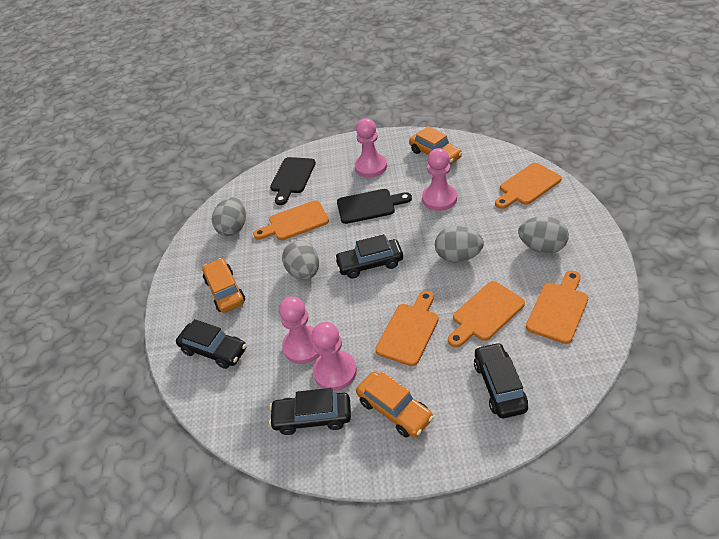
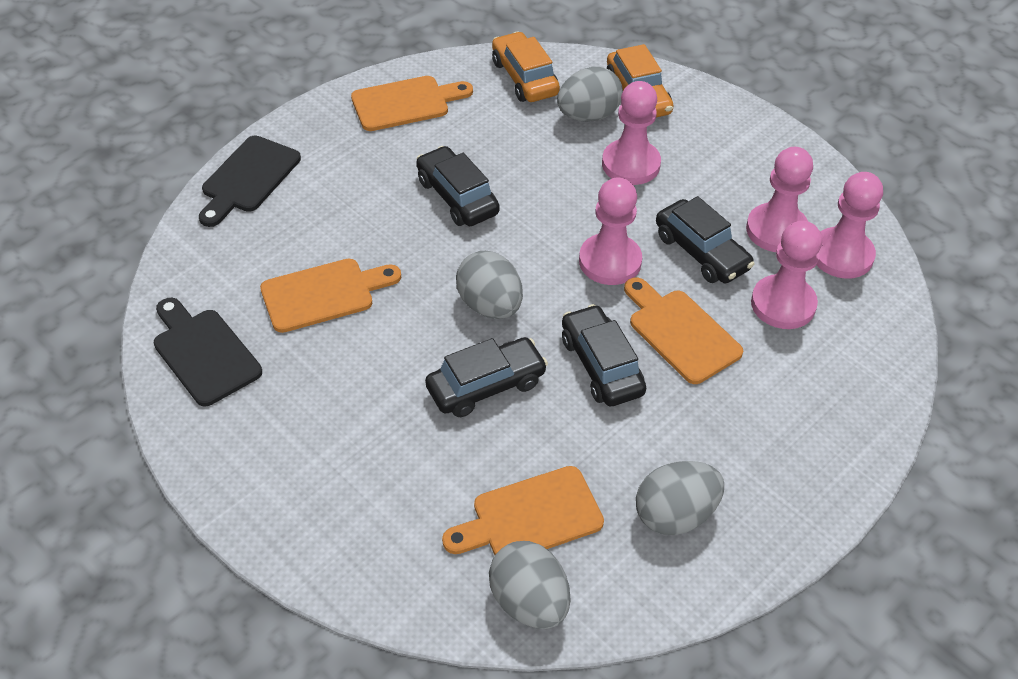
orange car: [202,258,245,313] [356,372,434,437] [409,126,462,165] = 3 -> [492,32,560,102] [607,44,674,117] = 2
orange cutting board: [253,200,329,240] [375,291,439,366] [448,281,525,348] [495,163,562,209] [526,270,588,344] = 5 -> [260,259,401,333] [351,76,473,131] [442,466,604,555] [624,278,743,384] = 4
pink pawn: [279,296,320,364] [312,322,357,391] [355,118,387,178] [422,148,457,211] = 4 -> [579,178,642,285] [602,81,661,185] [746,147,813,252] [751,221,822,329] [817,172,883,279] = 5

